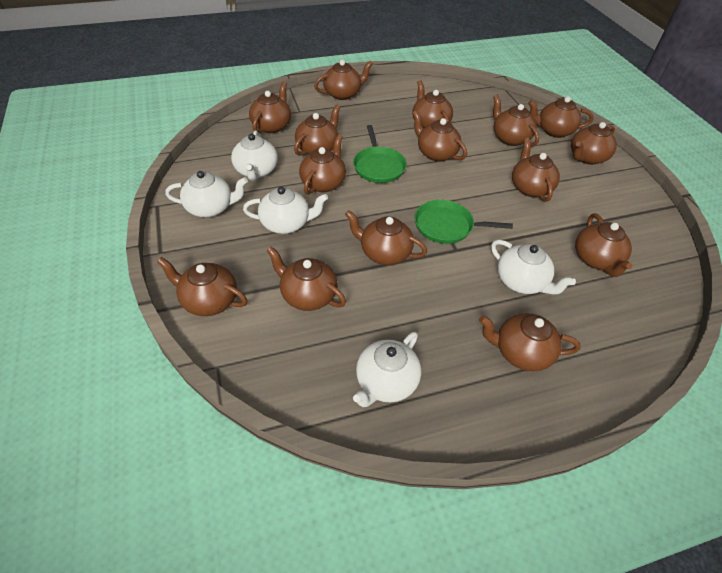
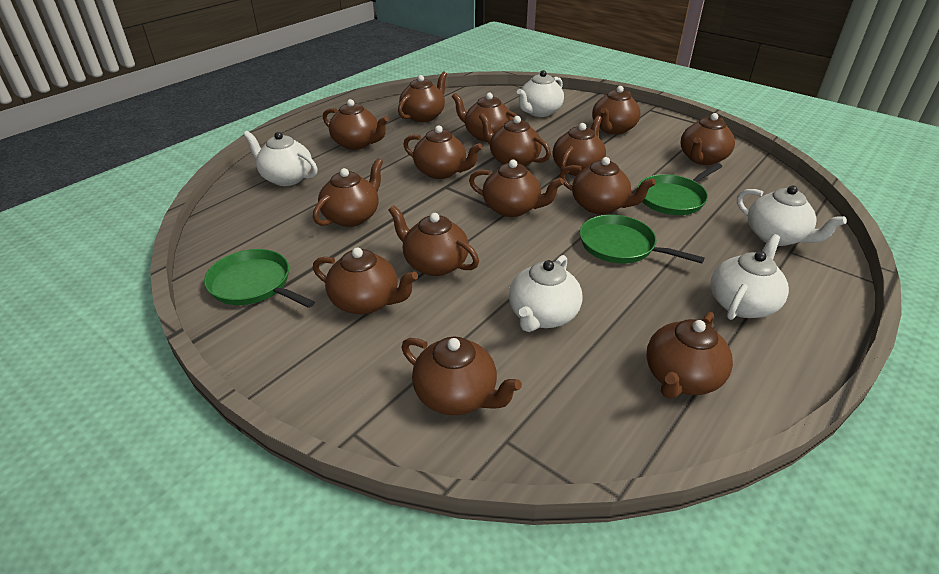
green pan: [353,125,407,183] [415,200,513,244] = 2 -> [204,249,315,308] [580,215,705,264] [638,163,722,215] = 3

